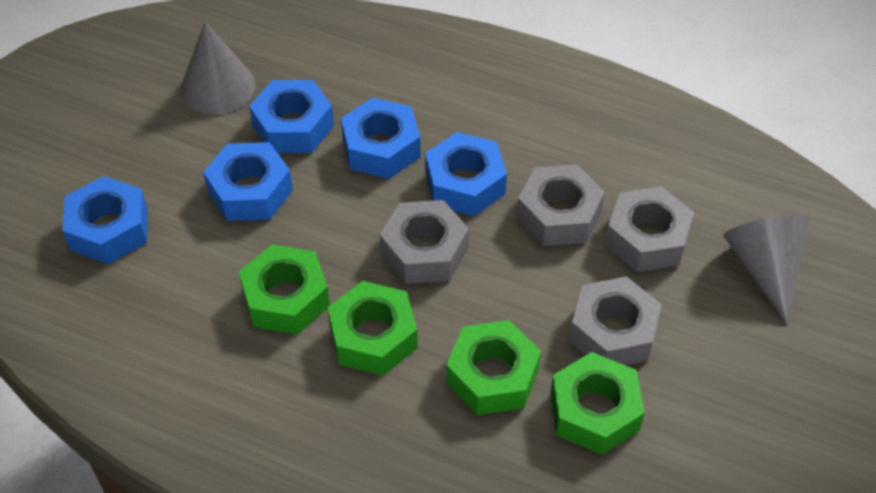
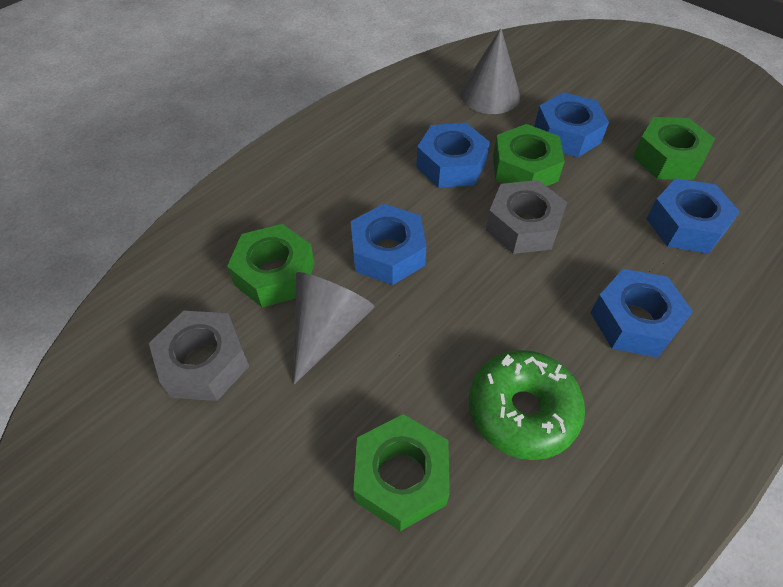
green donut: none = 0 -> [469,350,585,460] = 1
grey nut: [380,200,469,284] [517,164,605,246] [569,276,662,365] [605,186,694,272] = 4 -> [149,311,249,401] [486,180,567,254] = 2

